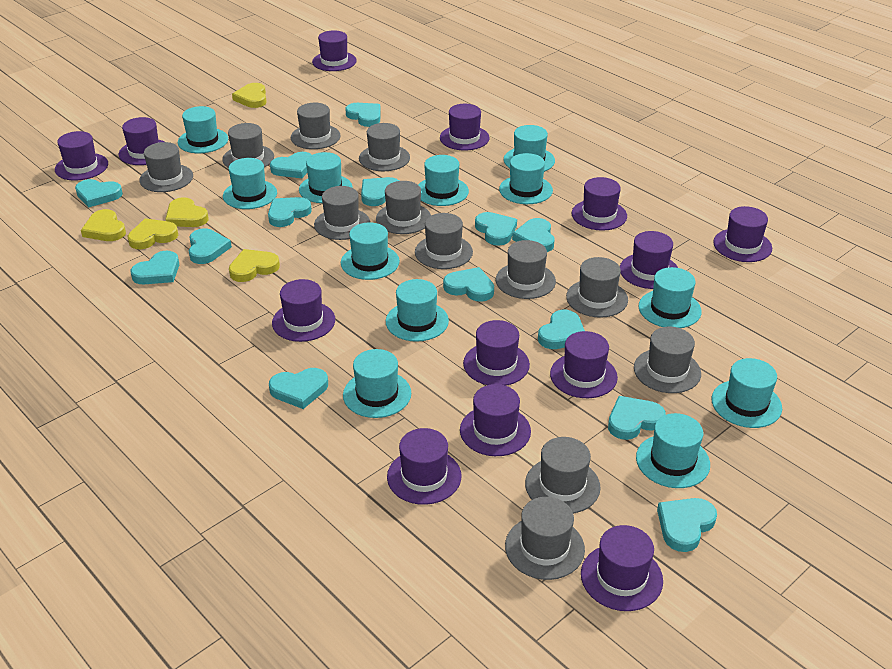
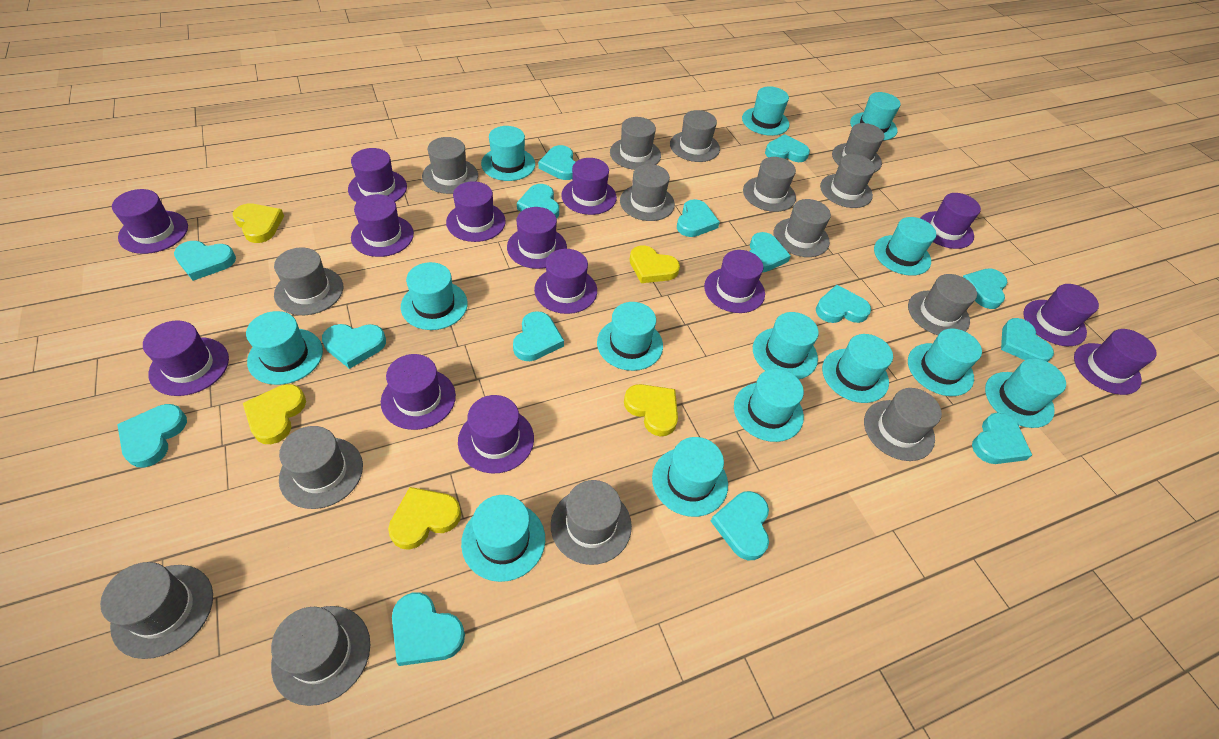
grey hat: [140,142,193,192] [222,123,274,168] [291,103,340,149] [314,186,370,240] [359,123,410,171] [376,181,431,234] [415,213,473,269] [496,240,556,299] [505,497,585,580] [525,437,601,513] [566,257,628,318] [634,327,701,393] = 12 -> [100,562,213,659] [271,606,370,706] [274,247,343,315] [279,426,363,509] [422,137,478,194] [551,480,632,565] [610,117,661,170] [620,164,675,221] [670,110,720,162] [743,157,796,212] [773,199,831,257] [820,154,875,208] [832,123,885,173] [864,388,942,461] [908,274,977,335] = 15
purple hat: [55,131,108,181] [119,117,164,165] [272,279,335,342] [312,30,357,71] [387,428,461,505] [440,104,489,151] [460,384,531,456] [463,320,530,386] [550,331,618,398] [572,177,627,231] [581,525,663,611] [620,231,678,289] [713,206,772,262] = 13 -> [112,189,188,254] [143,320,229,396] [348,148,407,202] [351,194,414,257] [381,354,456,430] [446,181,506,242] [458,395,534,473] [507,207,567,269] [534,249,597,314] [561,158,617,215] [704,250,765,313] [920,193,981,249] [1023,284,1099,346] [1074,329,1157,395] = 14
turquoise hat: [178,106,228,153] [223,158,277,209] [299,152,353,203] [341,222,400,280] [343,349,411,418] [386,279,449,342] [418,155,469,206] [499,153,553,204] [504,125,555,172] [636,413,710,488] [639,267,702,328] [712,358,782,428] = 12 -> [246,311,323,385] [401,262,468,330] [461,495,545,582] [481,126,535,181] [597,302,663,371] [652,437,728,517] [734,369,804,442] [742,86,789,136] [753,312,819,379] [822,334,893,403] [850,92,900,140] [874,217,936,276] [908,329,982,396] [985,358,1066,428] = 14
turquoise heart: [75,179,123,208] [130,251,179,284] [189,228,232,264] [268,197,312,227] [269,368,328,409] [270,152,312,178] [345,103,381,127] [361,177,399,206] [443,267,494,302] [475,212,517,246] [512,218,555,252] [538,310,585,349] [608,396,666,440] [657,498,717,552] = 14 -> [117,404,187,468] [174,241,236,281] [322,324,386,369] [392,592,465,666] [513,311,564,361] [517,184,559,219] [538,145,575,180] [677,199,720,237] [711,491,769,560] [749,232,791,272] [765,134,810,162] [816,285,871,323] [963,269,1008,309] [972,413,1032,464] [1001,318,1054,362] = 15

